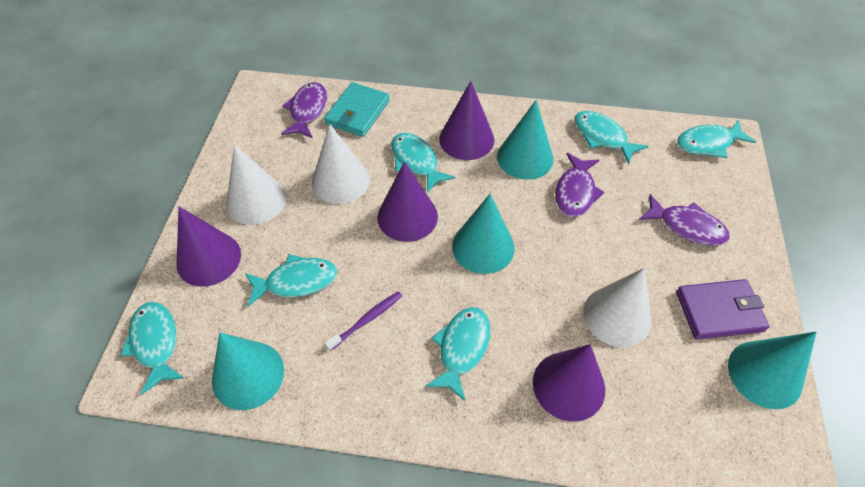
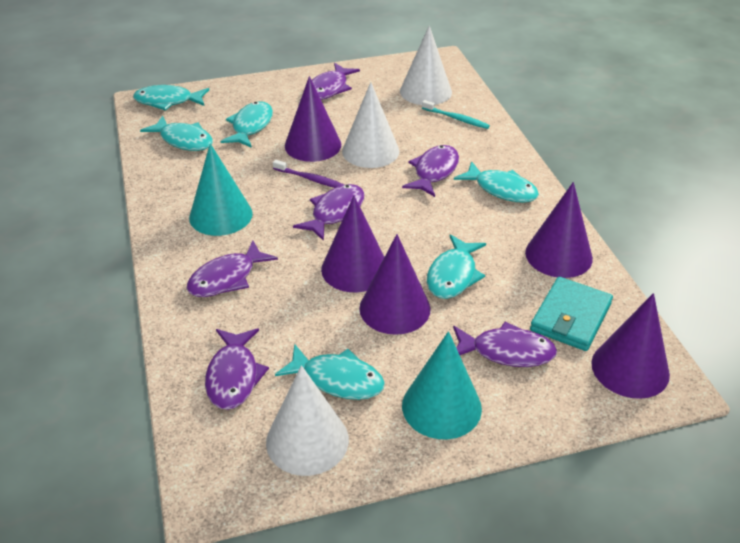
purple cone: [177,206,241,287] [377,161,438,242] [439,81,494,160] [533,344,605,422] = 4 -> [285,76,341,162] [321,195,384,292] [359,234,431,335] [525,182,593,278] [591,293,670,399] = 5
purple fish: [281,82,327,138] [555,153,605,217] [639,194,730,246] = 3 -> [187,241,278,297] [205,328,269,410] [293,184,365,241] [312,63,360,100] [402,145,459,197] [453,321,557,367] = 6
purple wallet: [676,279,769,340] = 1 -> none = 0
turquoise cone: [212,333,284,410] [452,194,515,274] [497,100,553,180] [728,332,817,409] = 4 -> [189,143,253,236] [402,331,482,439] = 2
turquoise toothbrush: none = 0 -> [422,100,490,129] = 1

